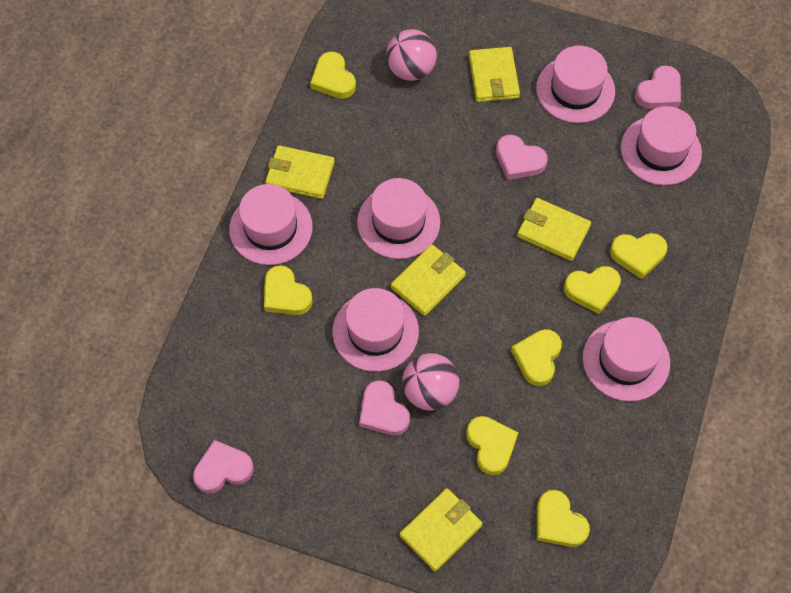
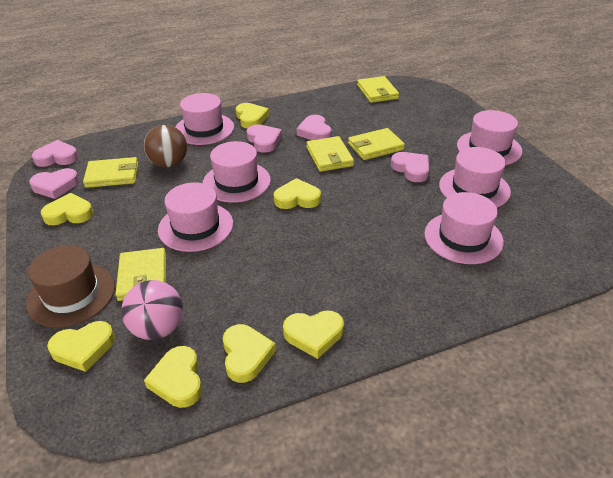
brown ball: none = 0 -> [144,125,187,167] = 1
brown hat: none = 0 -> [26,245,115,327] = 1
pink ball: [386,29,437,81] [402,353,459,411] = 2 -> [121,280,183,340] = 1
pink heart: [193,440,254,493] [359,380,410,436] [496,135,548,180] [635,65,681,109] = 4 -> [29,168,79,199] [32,140,78,167] [247,124,282,153] [297,115,332,140] [391,152,429,182] = 5

